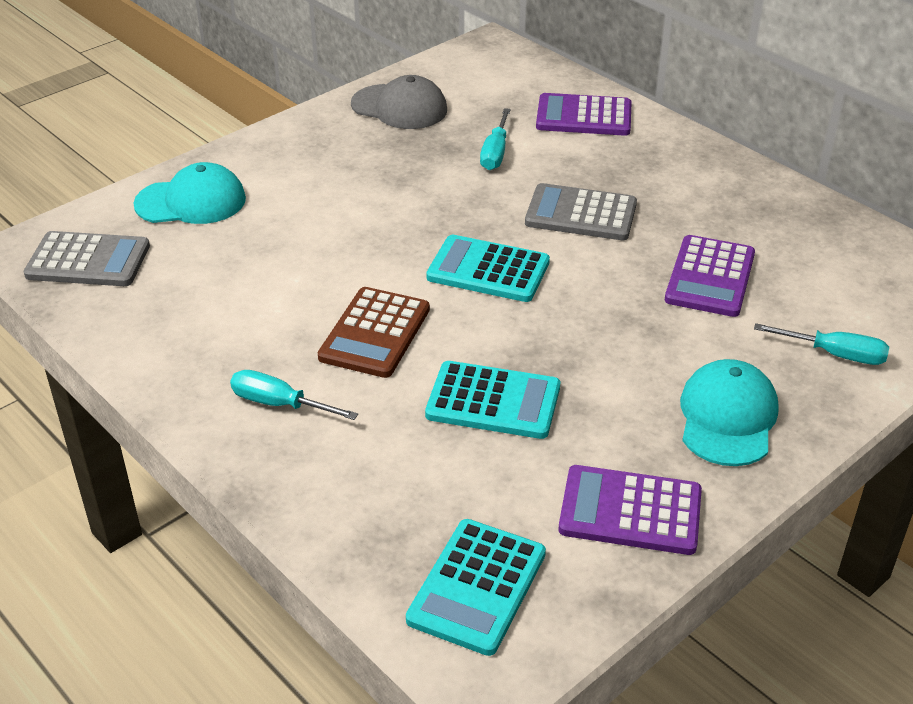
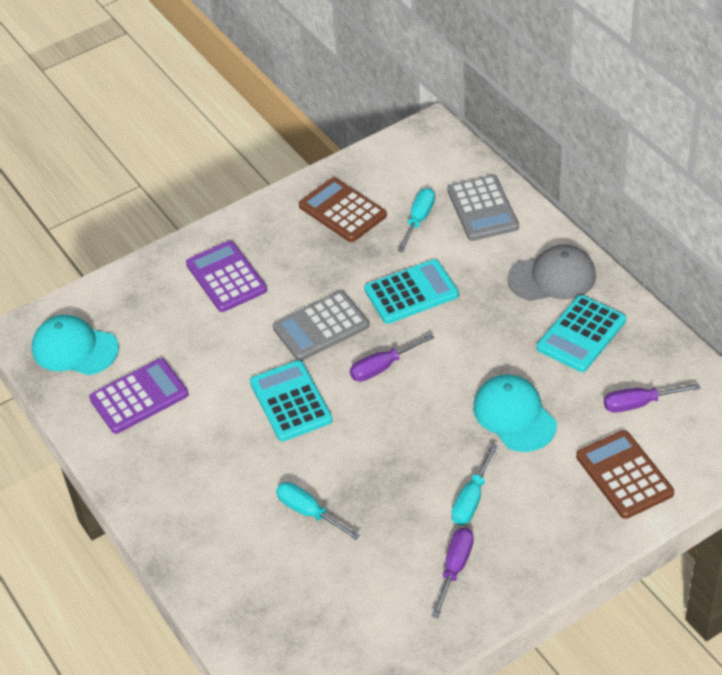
brown calculator: [318,287,430,378] = 1 -> [299,178,387,242] [576,430,674,519] = 2
purple calculator: [536,93,632,136] [559,465,702,555] [665,235,755,317] = 3 -> [89,358,189,434] [186,241,267,312] = 2
purple screwdriver: none = 0 -> [350,334,434,382] [432,528,474,618] [604,383,700,413] = 3

